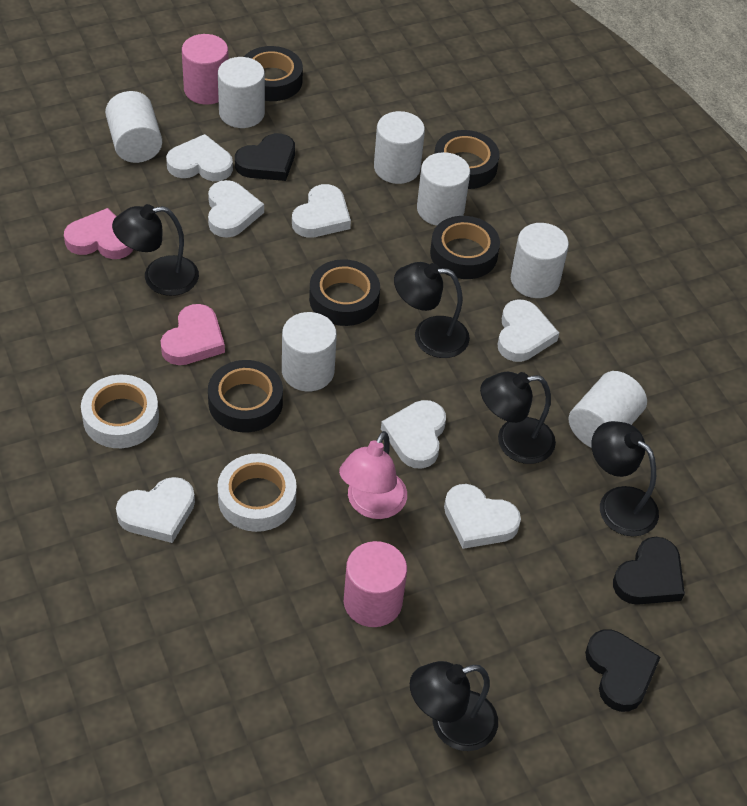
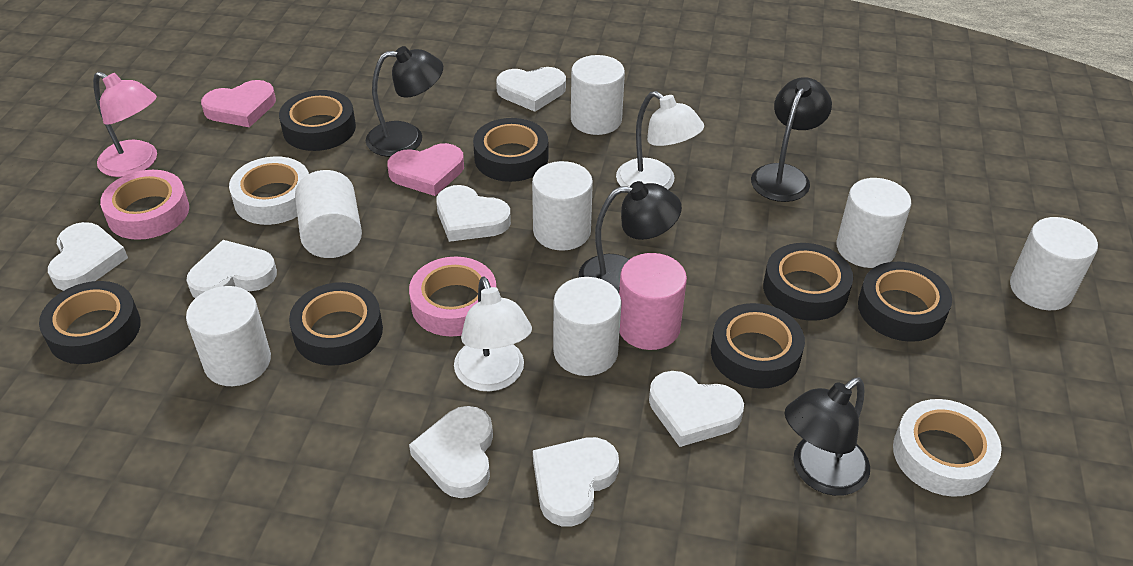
black heart: [235,133,295,181] [585,629,661,712] [613,537,685,605] = 3 -> none = 0
black lamp: [112,204,199,296] [394,262,470,358] [410,661,498,751] [480,372,556,464] [591,421,659,536] = 5 -> [366,46,443,157] [578,181,682,293] [751,77,832,202] [784,377,870,496] = 4
black tape: [208,360,283,432] [244,46,303,101] [309,259,380,326] [430,216,500,279] [434,130,499,189] = 5 -> [39,281,141,364] [279,90,356,151] [289,282,383,366] [473,118,548,182] [711,303,805,389] [763,243,853,321] [858,262,952,342] = 7
pink cylinder: [182,34,229,105] [344,541,407,627] = 2 -> [619,253,687,350] = 1
pink tape: none = 0 -> [100,170,189,240] [409,257,496,337] = 2
white lamp: none = 0 -> [454,277,532,392] [616,91,704,189] = 2

